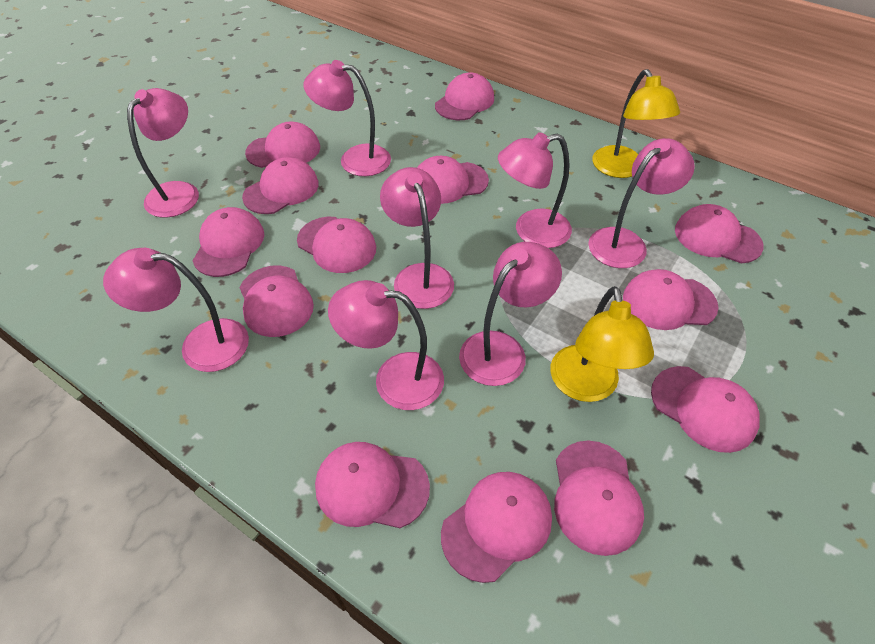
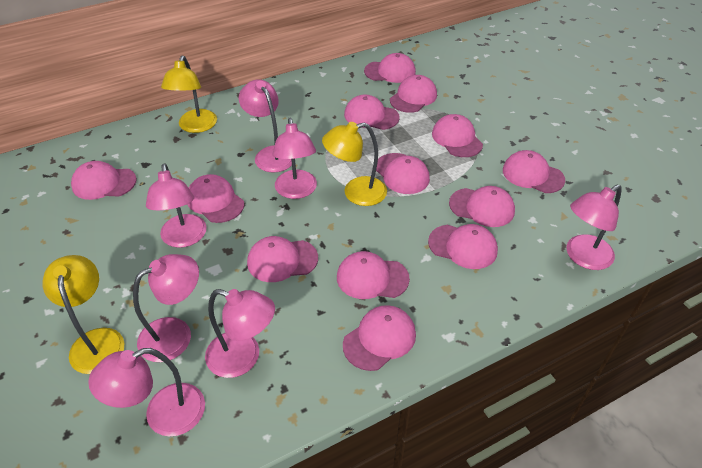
pink lamp: [103,248,249,372] [127,88,199,218] [303,60,391,176] [328,280,444,410] [380,167,454,309] [459,242,562,386] [498,132,572,248] [588,138,695,268] = 8 -> [88,348,205,437] [133,254,199,362] [146,164,207,248] [205,289,275,378] [239,79,292,173] [272,117,317,199] [566,185,621,270] = 7
yellow lamp: [550,286,654,402] [592,69,680,178] = 2 -> [43,255,125,374] [161,56,217,133] [322,122,387,206] = 3

